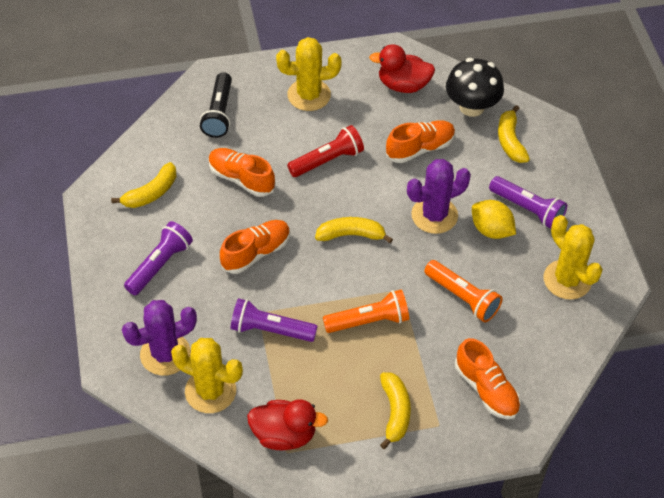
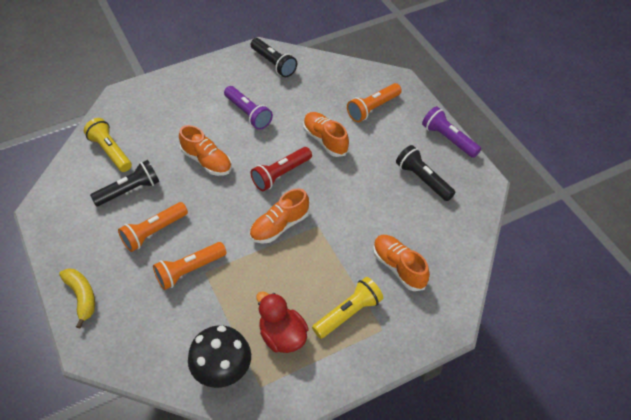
black flashlight: [200,72,232,138] = 1 -> [90,160,159,206] [250,38,297,77] [396,145,455,201] = 3
orange flashlight: [323,290,409,333] [424,260,503,322] = 2 -> [118,202,188,252] [153,242,227,290] [347,83,402,122] = 3
purple cactus: [122,300,197,376] [407,159,471,234] = 2 -> none = 0
purple flashlight: [124,221,193,295] [231,298,318,342] [489,176,567,229] = 3 -> [224,86,273,130] [422,106,481,158] = 2
red duck: [247,399,328,450] [369,45,435,93] = 2 -> [256,291,309,353] = 1
yellow banana: [111,162,176,208] [315,217,393,243] [380,372,411,449] [498,105,530,163] = 4 -> [59,268,95,328] = 1
yellow cactus: [171,338,243,413] [276,37,342,111] [544,215,603,300] = 3 -> none = 0
yellow flashlight: none = 0 -> [84,118,132,172] [312,277,383,339] = 2
yellow lemon: [472,200,516,239] = 1 -> none = 0

